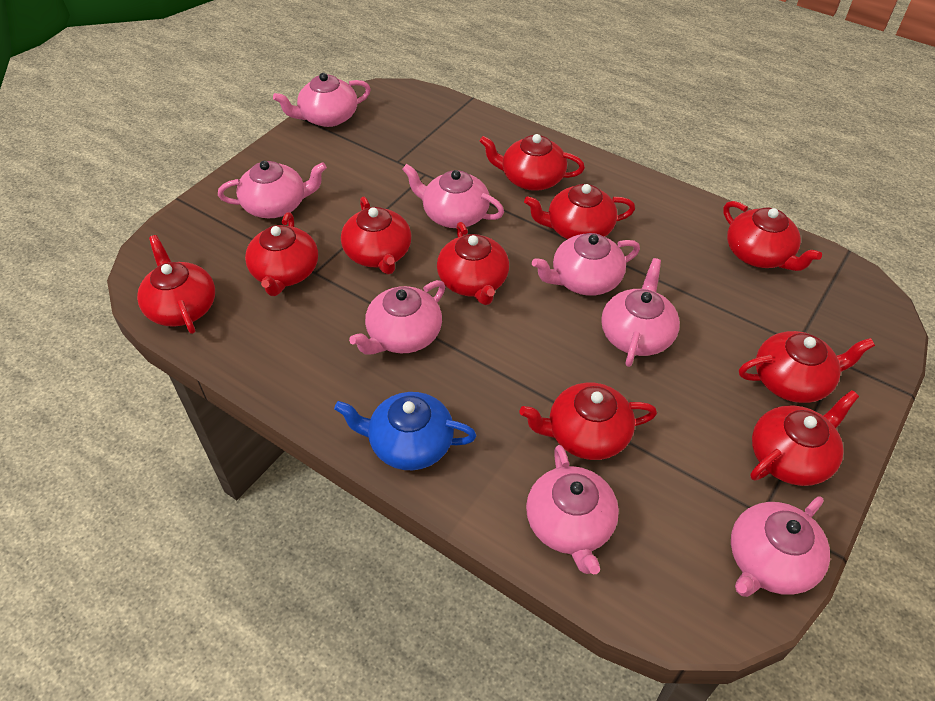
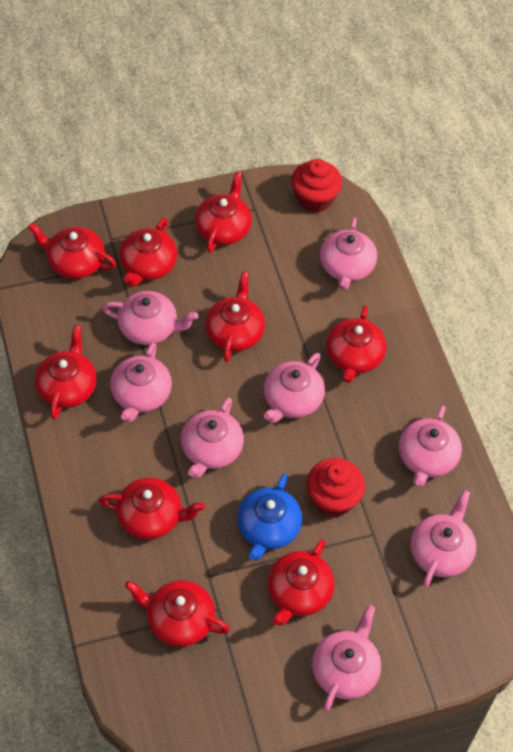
red cupcake: none = 0 -> [291,159,342,213] [307,458,365,517] = 2
red teapot: [137,235,215,334] [245,212,318,296] [341,197,411,274] [437,222,509,305] [479,134,585,191] [519,383,657,460] [524,184,635,239] [723,201,822,271] [739,331,875,403] [750,390,859,486] = 10 -> [28,223,116,279] [35,325,97,419] [99,478,205,539] [119,218,177,287] [125,580,230,647] [195,171,252,253] [205,272,265,362] [268,539,335,625] [326,305,386,383] = 9

